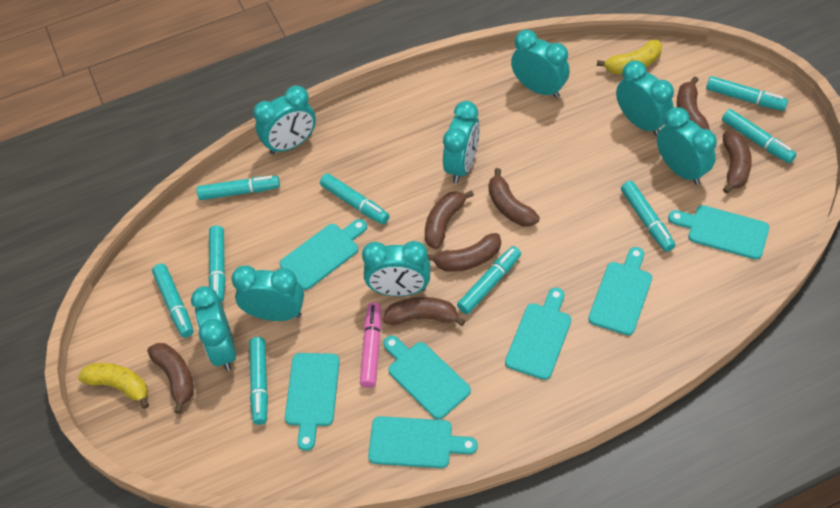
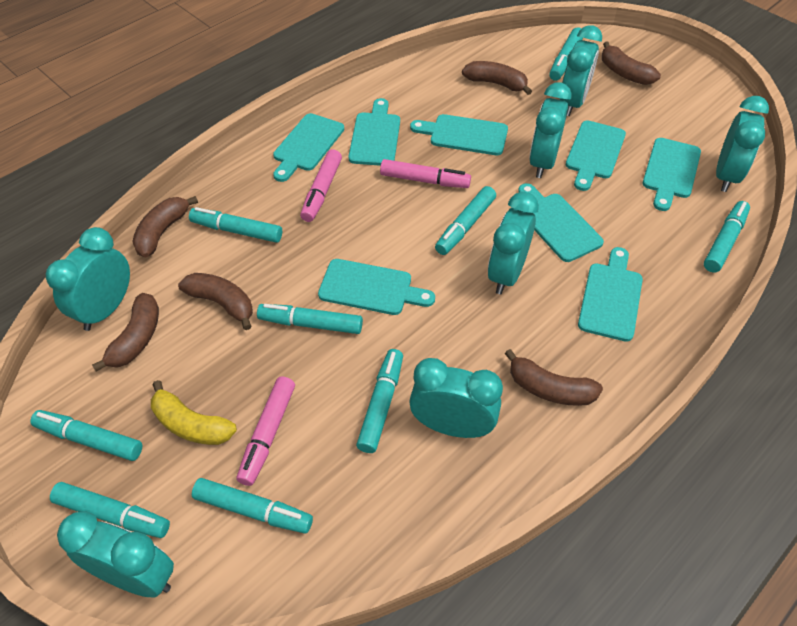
brown banana: [147,343,194,414] [383,297,465,326] [425,190,474,249] [427,233,501,272] [489,168,540,227] [677,76,710,130] [723,131,752,194] = 7 -> [92,293,159,372] [132,196,198,257] [178,273,253,330] [462,61,532,95] [504,349,603,406] [602,42,661,85] = 6
pink marker: [360,302,381,388] = 1 -> [236,376,295,486] [300,149,342,222] [380,159,471,188] = 3
turquoise clock: [191,286,236,371] [231,265,304,321] [253,86,316,155] [362,241,430,296] [443,101,480,183] [511,30,570,98] [616,61,674,136] [657,107,717,185] = 8 -> [46,227,130,331] [57,511,174,597] [409,358,503,438] [488,192,539,294] [529,82,572,178] [560,25,602,116] [716,96,769,192] = 7
turquoise cutting board: [280,219,367,290] [285,353,340,451] [368,416,478,468] [383,336,471,420] [505,288,571,380] [588,247,652,335] [668,205,769,260] = 7 -> [273,113,344,182] [318,259,435,315] [349,98,400,166] [410,114,508,155] [518,183,604,262] [566,120,626,191] [578,247,643,342] [643,138,701,211] = 8
yellow banana: [78,363,149,409] [597,40,662,74] = 2 -> [151,380,237,445] = 1

